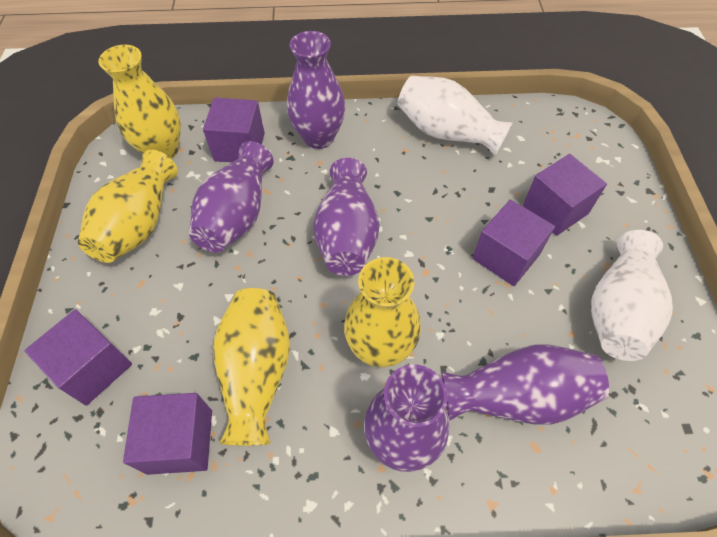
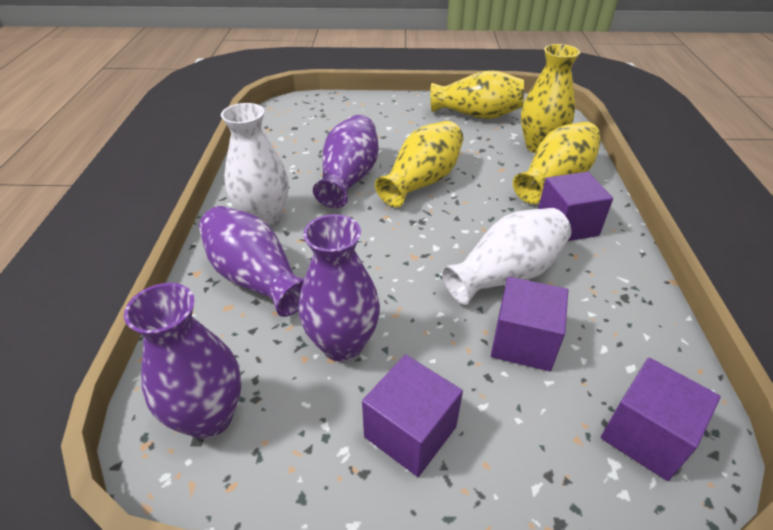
purple cube: [24,309,132,406] [123,393,212,475] [203,98,265,162] [472,199,555,286] [523,154,607,236] = 5 -> [362,355,463,477] [491,277,568,371] [538,172,613,241] [601,357,721,481] = 4
purple vase: [189,141,274,252] [287,31,346,149] [313,158,379,276] [364,365,449,472] [442,344,609,425] = 5 -> [124,283,242,439] [199,206,304,317] [299,214,380,362] [313,115,379,208] = 4

